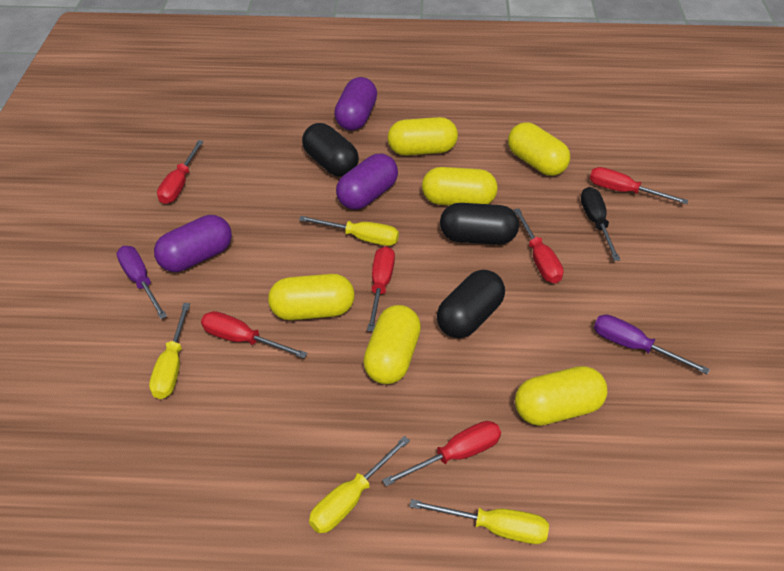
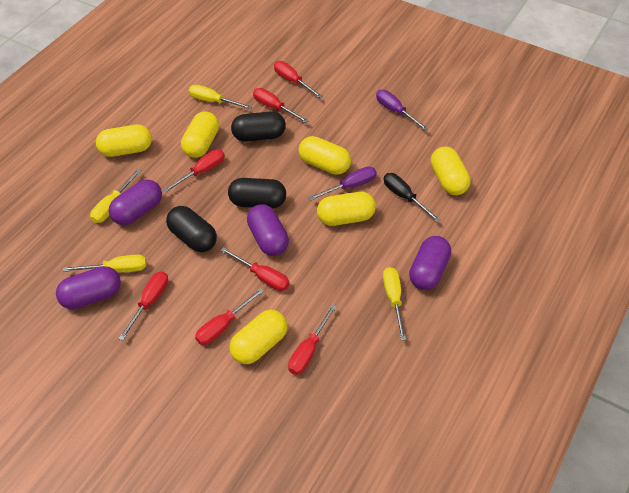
purple capsule: [154,215,232,272] [334,77,377,130] [336,154,398,210] = 3 -> [56,266,121,309] [109,179,162,225] [247,204,289,256] [409,236,451,290] = 4
red screwdriver: [157,140,204,204] [201,311,307,358] [367,246,395,331] [382,421,501,486] [514,208,564,283] [590,167,688,204] = 6 -> [118,271,168,341] [163,149,225,193] [195,288,264,345] [220,247,289,291] [253,88,309,123] [274,61,323,98] [288,305,337,375] = 7

